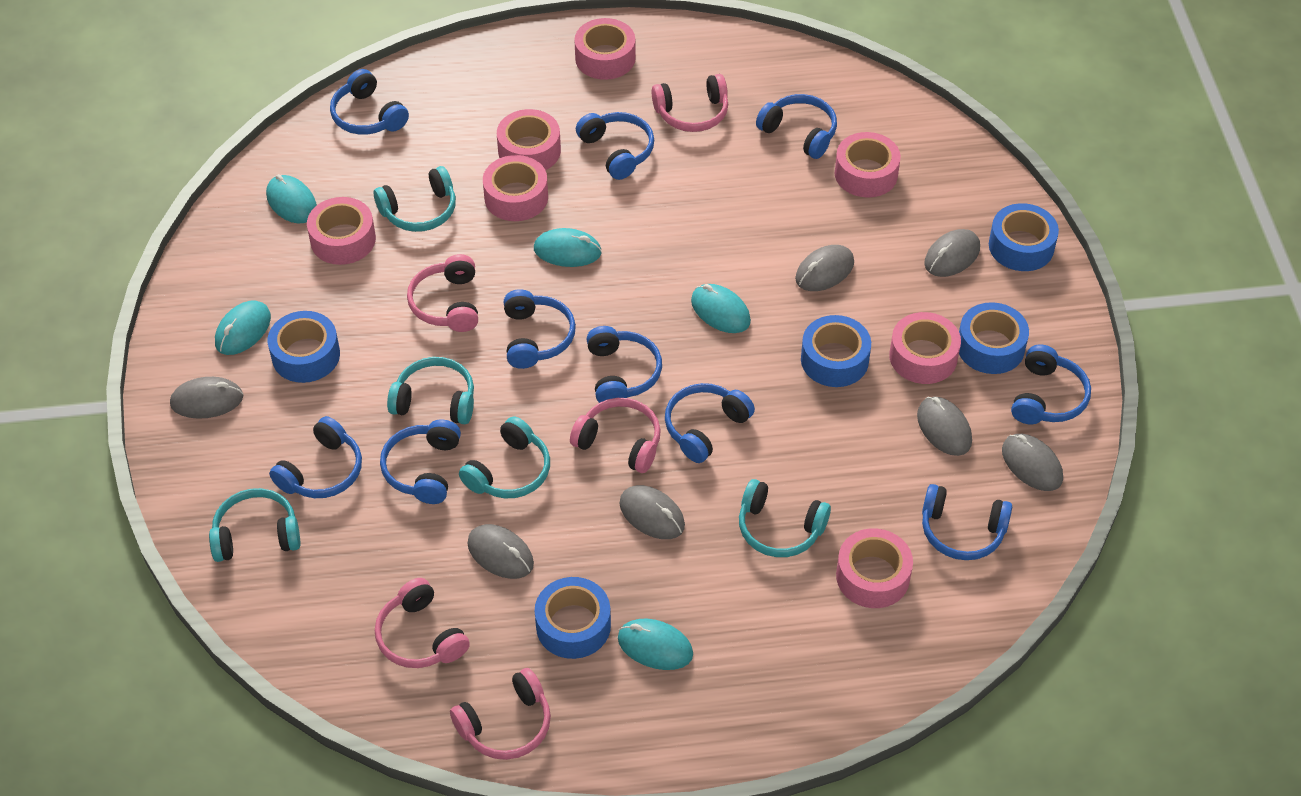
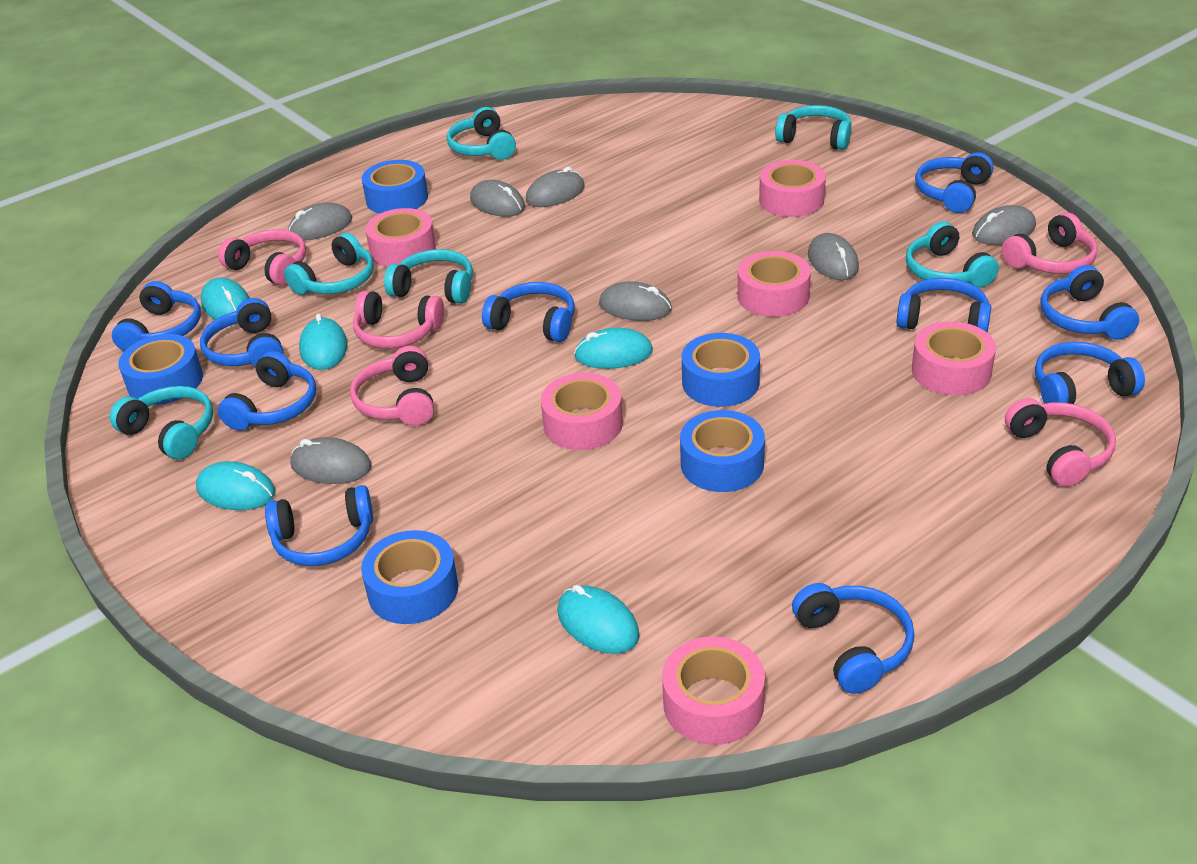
pink tape: [307,197,376,265] [483,155,548,221] [497,109,561,170] [575,18,636,80] [835,132,901,198] [836,528,913,608] [889,312,961,384] = 7 -> [365,208,436,267] [541,373,623,450] [662,636,765,745] [738,251,811,317] [759,160,826,217] [912,321,996,396] = 6
turquoise headphones: [209,488,301,562] [374,166,456,232] [387,357,474,424] [459,416,550,498] [739,479,831,557] = 5 -> [110,386,213,459] [284,233,374,295] [384,249,473,304] [447,107,516,160] [775,105,852,150] [906,221,999,288] = 6

